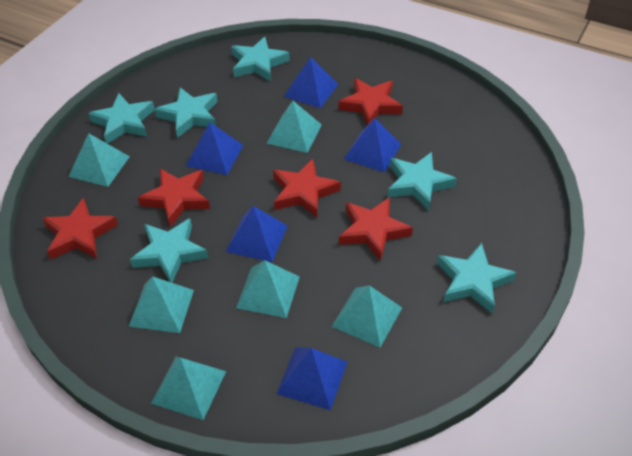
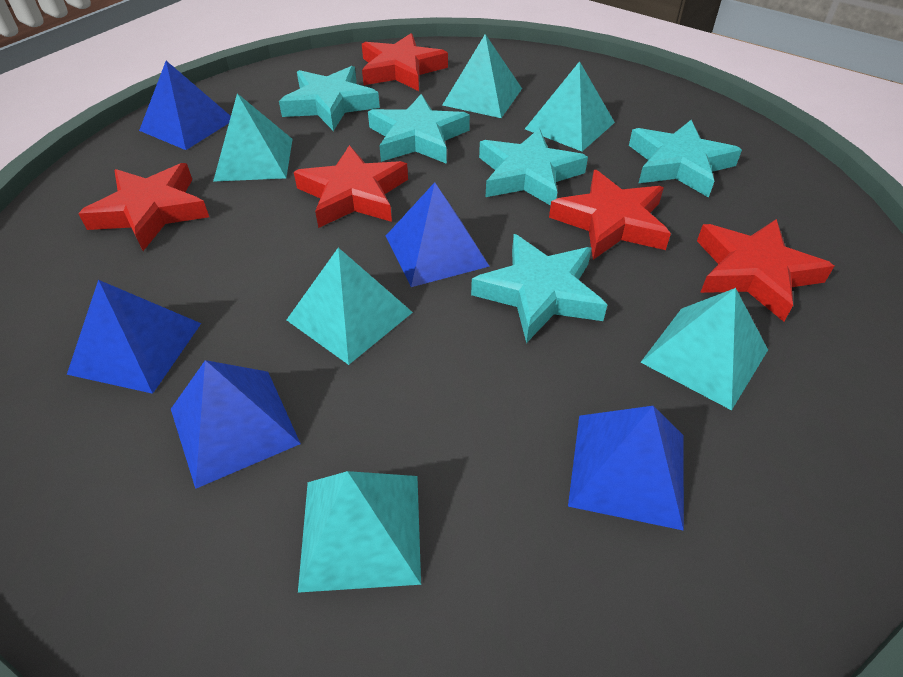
turquoise star: [88,93,155,144] [130,218,208,283] [154,88,218,138] [231,37,290,81] [387,152,457,210] [437,243,517,314] = 6 -> [279,66,380,131] [368,94,470,164] [471,234,607,343] [479,128,588,206] [629,120,742,198] = 5

